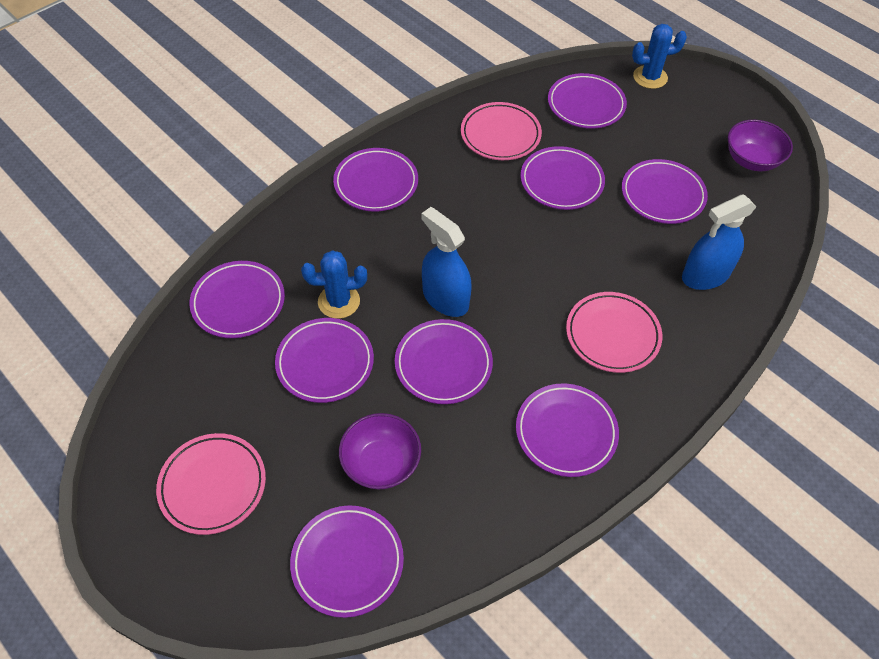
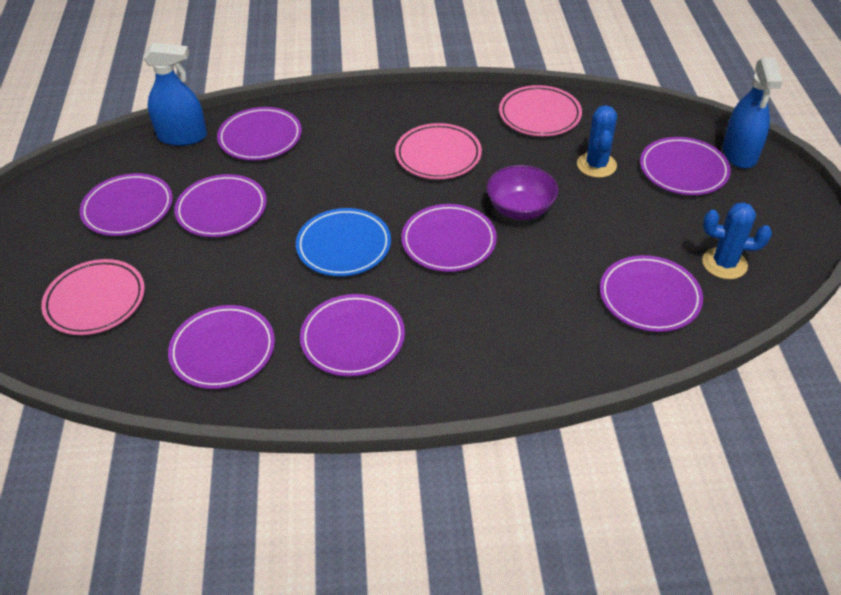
blue plate: none = 0 -> [296,208,391,276] = 1
purple bowl: [339,413,421,490] [728,120,793,171] = 2 -> [487,165,558,220] = 1
purple plate: [189,261,285,338] [275,318,374,403] [290,505,404,618] [333,148,418,212] [395,319,493,404] [516,383,619,477] [521,146,605,210] [548,73,627,129] [622,159,708,224] = 9 -> [80,173,173,236] [168,305,275,389] [174,174,267,237] [217,107,302,161] [300,294,405,377] [401,204,497,272] [600,255,703,332] [640,137,731,195] = 8

